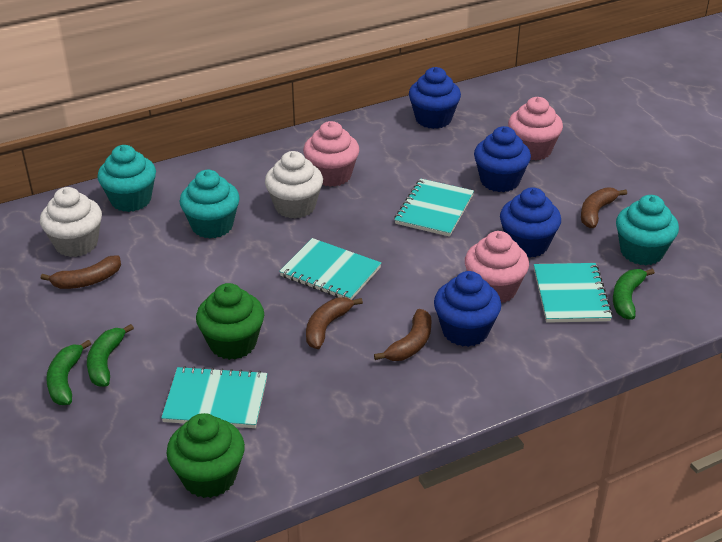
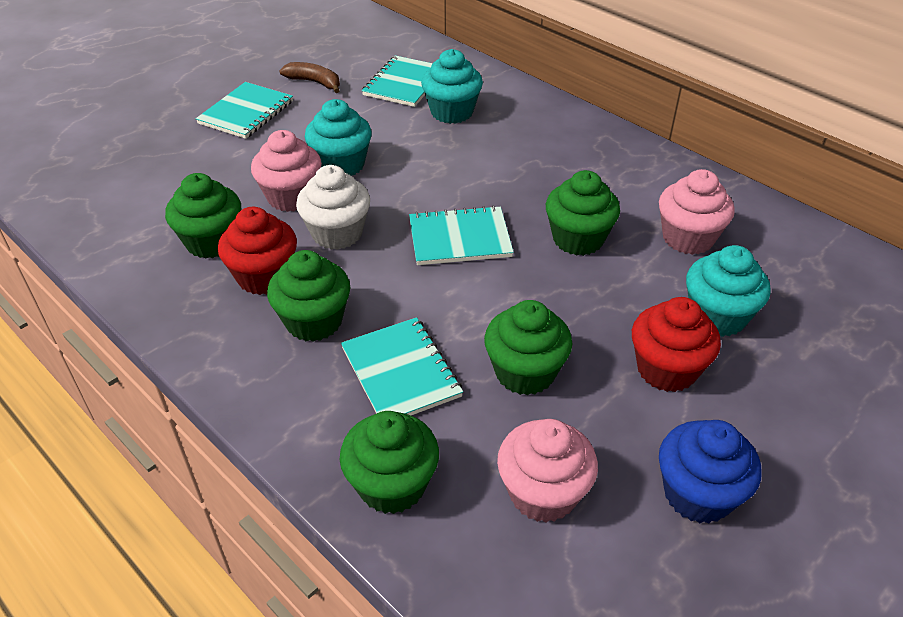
blue cupcake: [409,67,461,129] [434,271,501,347] [474,126,531,192] [500,187,561,258] = 4 -> [659,420,761,524] = 1
brown banana: [41,255,121,289] [306,297,363,349] [374,309,431,361] [581,187,627,228] = 4 -> [279,62,340,93] = 1
green banana: [46,340,91,405] [87,324,134,387] [613,268,655,320] = 3 -> none = 0
green cupcake: [166,413,245,498] [196,283,264,360] = 2 -> [165,173,241,259] [267,250,350,342] [340,411,439,514] [484,300,572,395] [546,170,620,256] = 5
red cupcake: none = 0 -> [218,207,297,295] [632,297,721,392] = 2
white cupcake: [40,187,102,257] [265,151,323,219] = 2 -> [296,165,370,250] = 1

